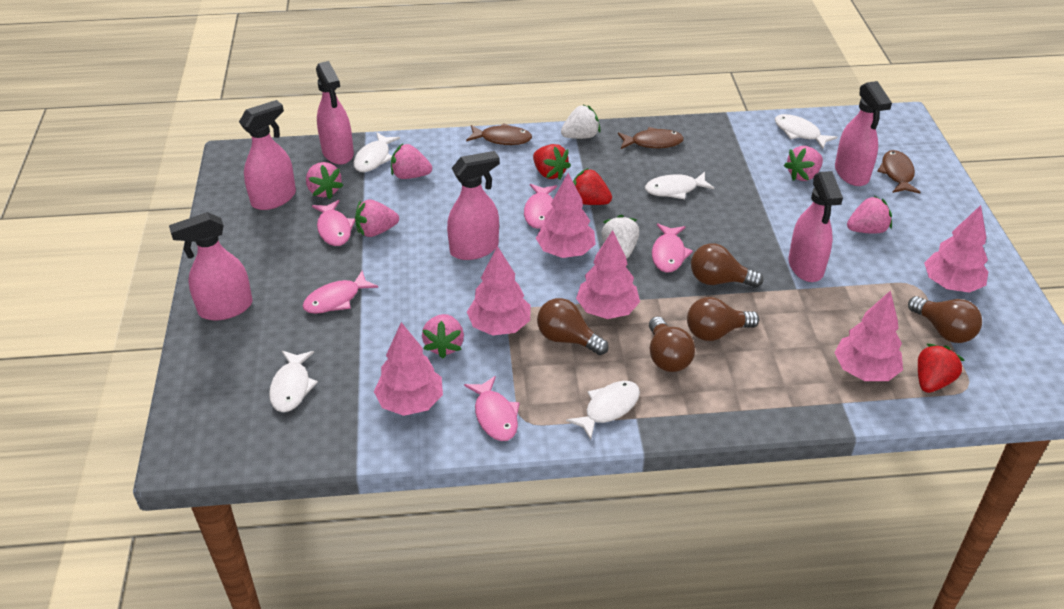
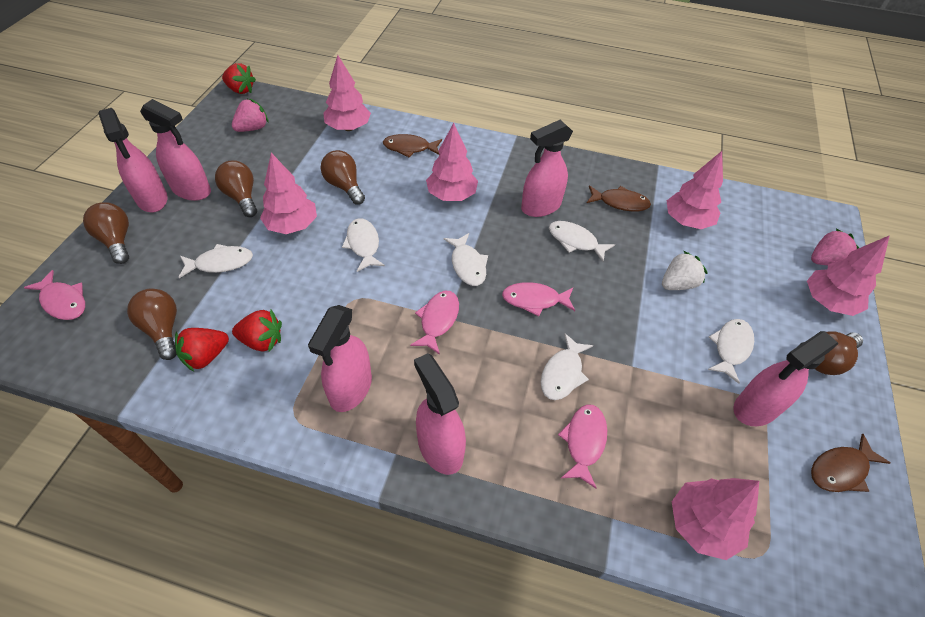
pink fish: [303,270,378,314] [312,200,355,246] [464,376,520,441] [524,184,557,229] [652,224,693,273] = 5 -> [24,270,85,320] [410,291,459,355] [502,282,575,317] [558,405,607,489] = 4
pink strawberry: [306,162,343,199] [355,199,399,237] [391,144,432,179] [422,314,464,358] [784,146,823,181] [847,196,892,234] = 6 -> [232,98,269,132] [811,229,859,265] = 2
white fish: [269,351,318,412] [353,132,400,172] [566,381,640,440] [645,172,714,199] [775,114,838,149] = 5 -> [179,244,253,278] [342,218,385,272] [444,233,488,286] [541,333,593,400] [549,221,615,262] [708,319,754,384] = 6
white strawberry: [561,105,600,139] [601,215,639,259] = 2 -> [662,251,708,290] = 1

